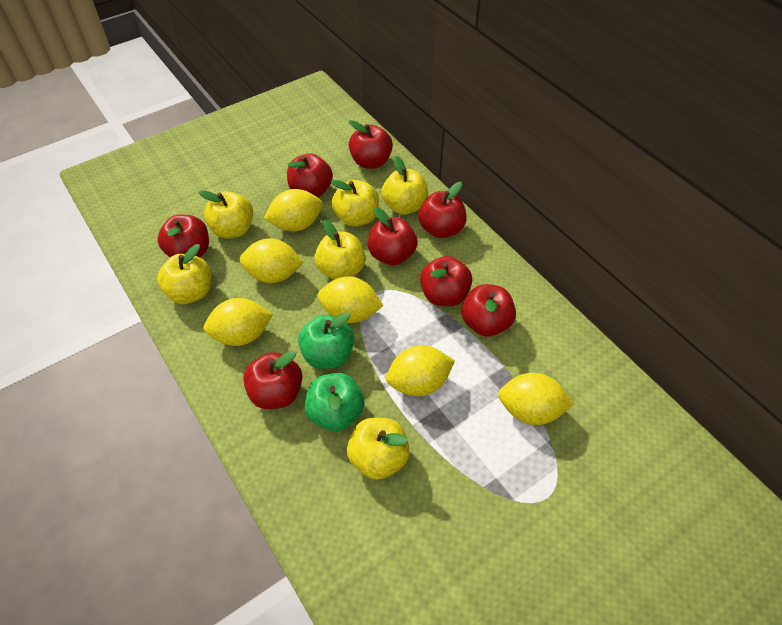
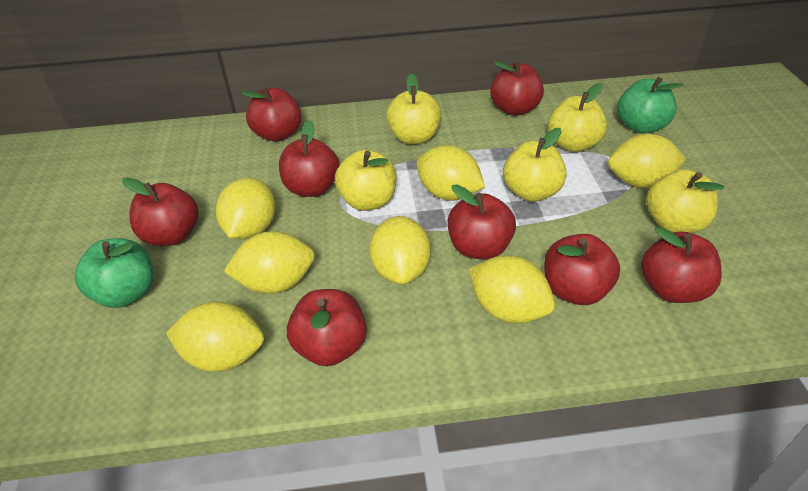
yellow apple: [157,244,211,304] [199,191,253,238] [314,220,366,280] [331,180,379,227] [347,418,410,480] [381,156,428,215] = 6 -> [335,150,397,211] [386,73,441,144] [503,128,567,202] [548,83,607,152] [646,169,724,233] = 5
yellow lemon: [204,298,273,346] [240,238,304,283] [264,189,322,232] [318,276,383,323] [386,345,455,396] [498,373,574,425] = 6 -> [166,301,264,372] [216,178,276,239] [224,231,315,294] [369,216,431,284] [416,145,485,200] [469,255,555,323] [608,133,686,188] = 7

